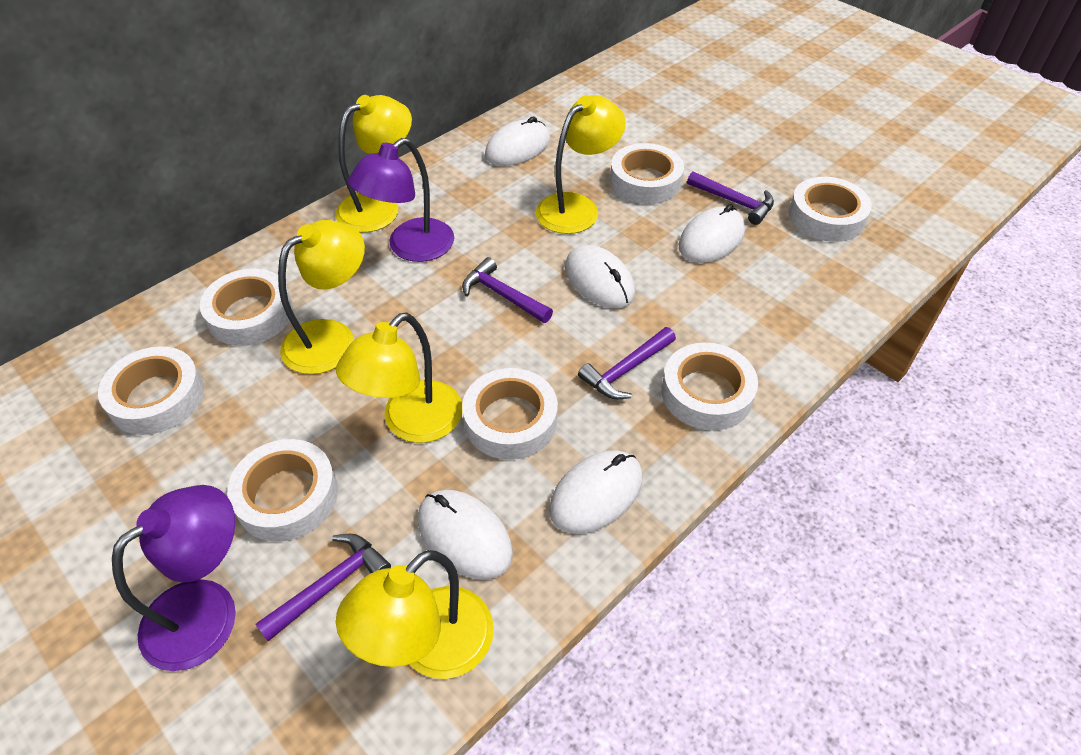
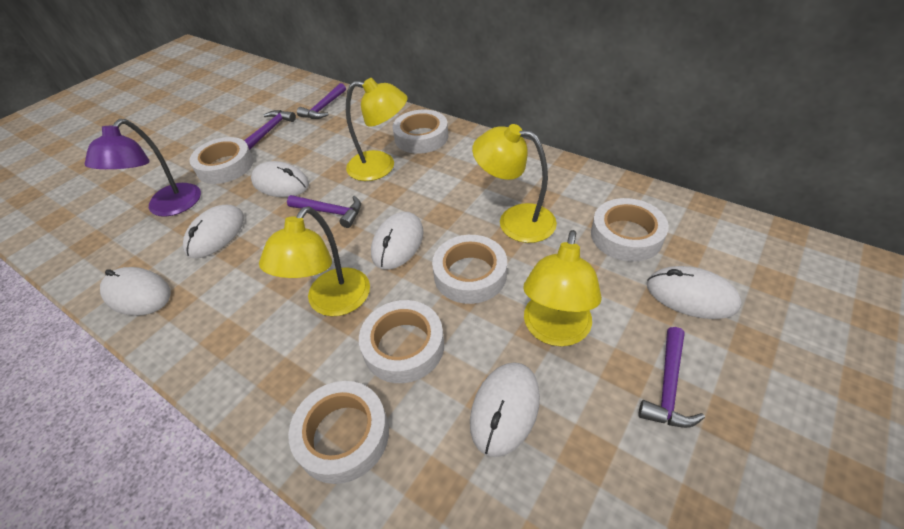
purple lamp: [112,485,236,671] [347,138,454,262] = 2 -> [85,119,201,217] = 1
white mouse: [418,490,513,580] [485,117,550,166] [549,450,643,534] [565,245,635,308] [679,204,745,263] = 5 -> [100,267,171,316] [183,205,244,258] [251,161,309,197] [371,212,424,270] [470,362,540,457] [647,266,742,319] = 6
white tape: [98,346,204,435] [200,269,293,346] [227,439,338,542] [462,368,558,460] [610,143,684,204] [661,342,758,430] [789,177,872,242] = 7 -> [189,137,253,184] [288,381,389,484] [359,300,444,383] [392,110,448,154] [432,235,507,304] [591,198,669,262] = 6
yellow lamp: [278,220,365,374] [335,95,412,233] [336,312,463,443] [336,550,494,679] [536,95,626,234] = 5 -> [259,206,370,316] [346,78,408,181] [472,124,557,243] [523,230,602,346] = 4

